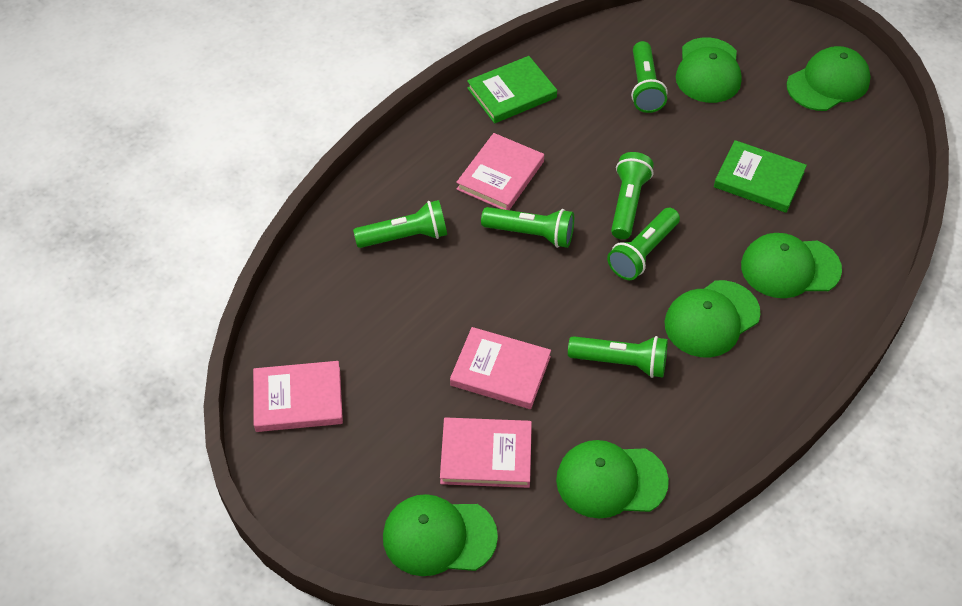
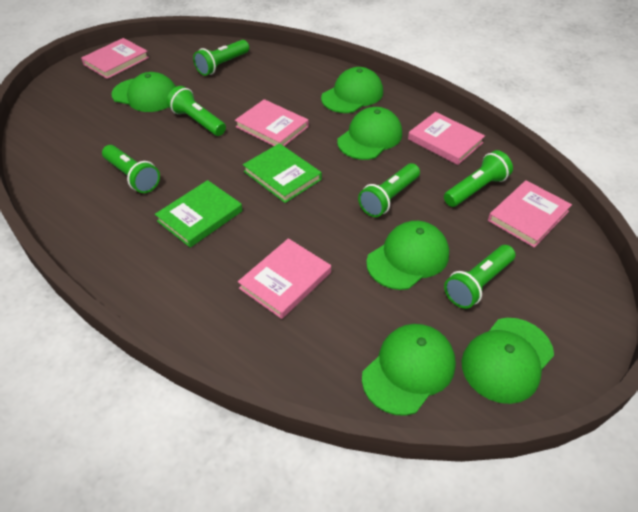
pink book: [253,361,343,432] [440,418,532,488] [450,327,551,409] [456,133,544,210] = 4 -> [81,38,149,79] [235,99,309,146] [238,238,331,319] [408,112,485,165] [488,180,572,248] = 5

